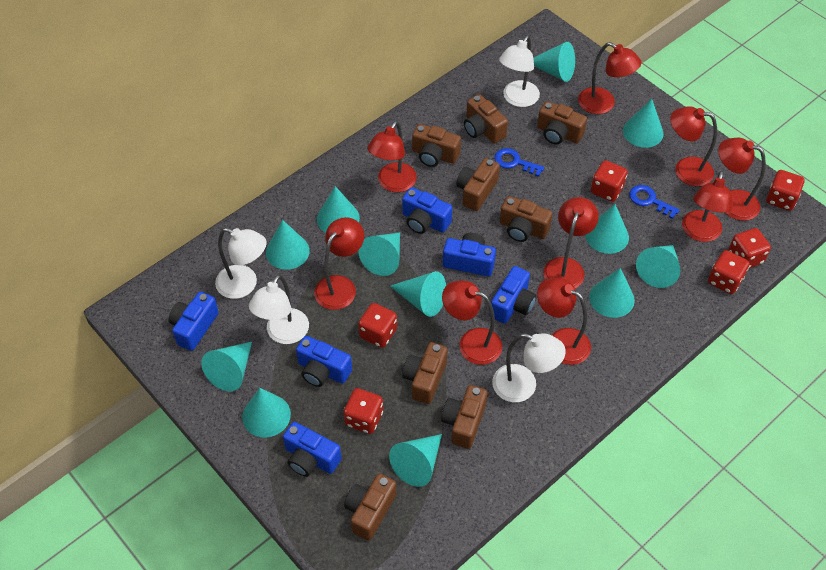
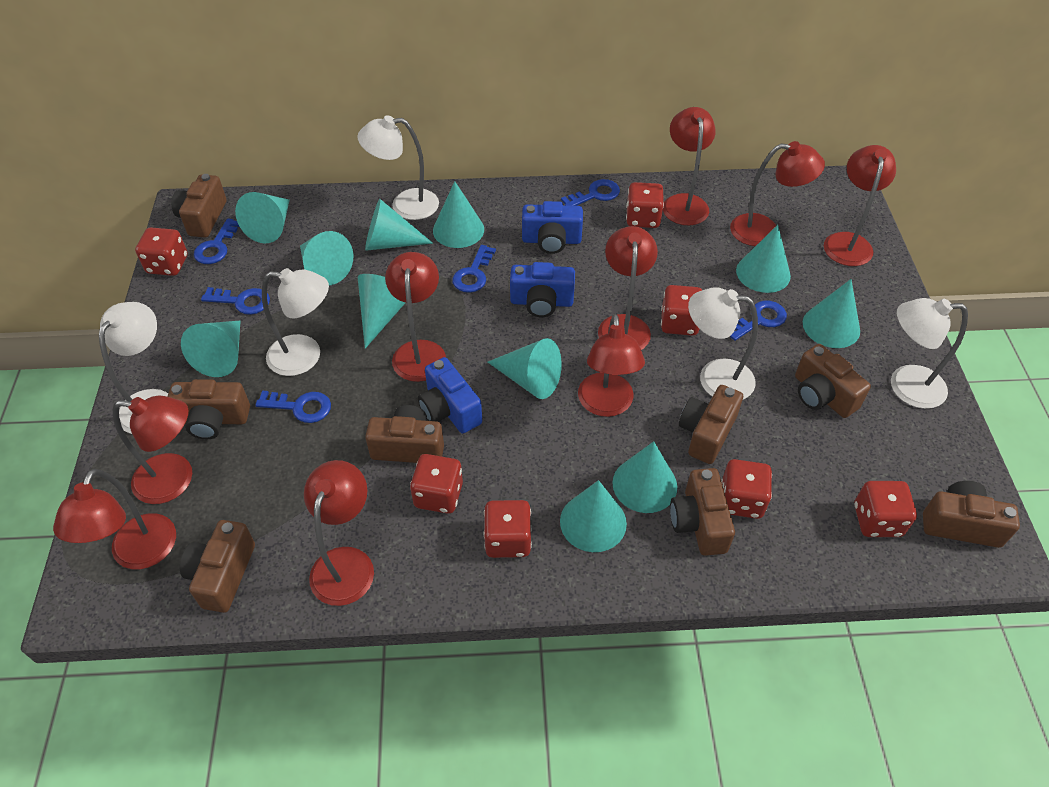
blue camera: [169,292,219,351] [283,422,342,477] [296,336,352,387] [402,187,452,234] [443,233,496,277] [490,266,536,324] = 6 -> [418,357,482,433] [510,262,575,317] [522,201,583,254] = 3
blue key: [494,148,544,177] [629,185,680,219] = 2 -> [194,218,239,264] [201,287,270,315] [255,391,331,423] [452,245,496,293] [561,179,620,206] [730,300,787,341] = 6
red dice: [344,388,383,434] [358,303,397,348] [591,160,628,202] [708,250,750,294] [728,228,771,268] [766,170,804,211] = 6 -> [135,227,187,276] [410,454,463,514] [483,500,532,558] [626,182,664,228] [661,285,702,336] [721,459,772,519] [854,481,917,537] = 7
turquoise cone: [201,342,252,391] [242,388,291,438] [266,220,310,270] [317,186,360,233] [358,232,400,276] [389,434,442,487] [390,271,446,317] [533,42,575,82] [586,204,629,254] [589,268,635,318] [623,99,664,148] [636,245,680,288] = 12 -> [181,321,241,377] [235,192,290,243] [300,231,353,285] [358,274,405,349] [365,199,433,251] [433,181,484,248] [488,338,562,399] [560,480,627,552] [612,441,677,513] [736,225,791,293] [803,279,860,348] = 11
white lamp: [215,228,267,299] [249,274,309,344] [492,333,566,402] [499,36,540,107] = 4 -> [99,302,168,434] [262,268,329,376] [357,115,439,220] [688,287,758,400] [891,298,968,409] = 5

